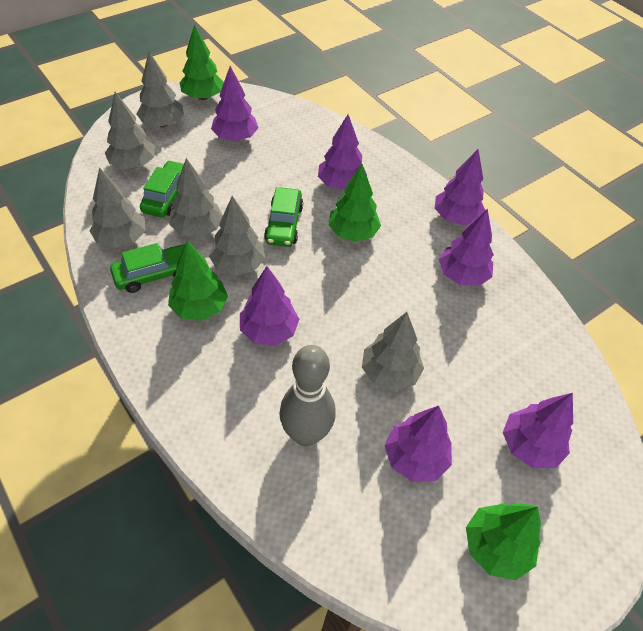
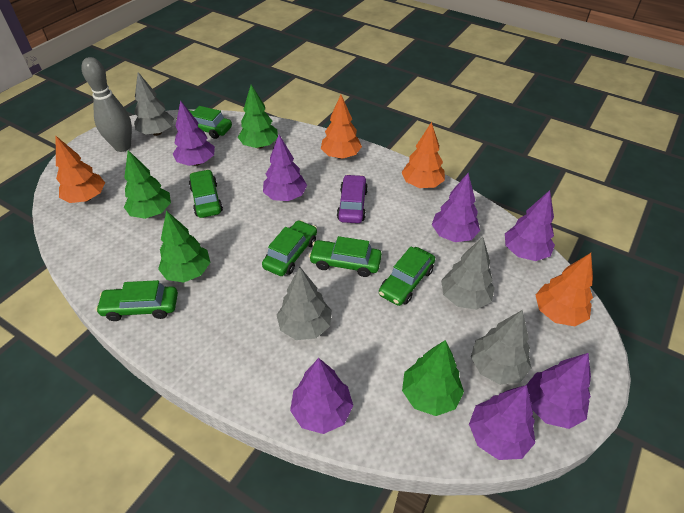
green car: [110,243,185,293] [140,160,184,217] [264,187,303,247] = 3 -> [96,280,178,321] [176,106,232,139] [189,169,223,218] [262,220,317,276] [309,236,382,277] [379,246,435,306] = 6
grey tree: [89,167,146,248] [105,92,155,169] [136,52,184,127] [169,158,223,237] [209,196,265,276] [362,312,424,391] = 6 -> [134,72,174,136] [277,267,332,340] [441,237,495,310] [471,310,531,385] = 4
orange tree: none = 0 -> [56,136,105,203] [321,95,362,159] [401,122,445,188] [536,253,593,326] = 4
purple car: none = 0 -> [337,174,368,223] = 1

